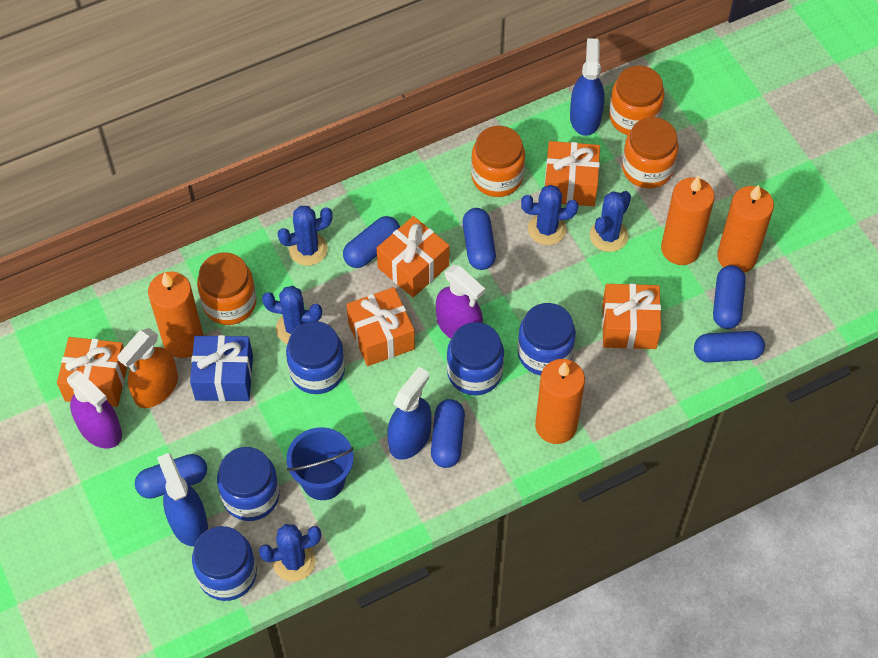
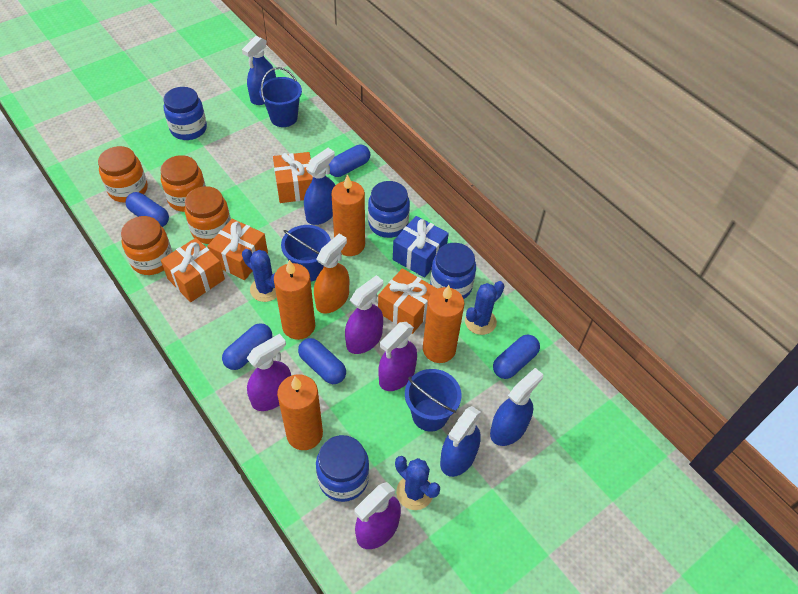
blue bucket: [286,427,354,500] = 1 -> [259,67,302,127] [281,225,331,281] [405,369,461,432] = 3
blue cactus: [259,524,321,582] [262,286,322,344] [277,206,333,266] [521,185,578,245] [590,191,631,252] = 5 -> [242,249,277,302] [395,456,440,510] [465,281,505,335] = 3
blue capsule: [135,454,207,499] [343,216,400,268] [431,399,465,468] [463,208,496,270] [694,331,765,362] [713,265,746,329] = 6 -> [125,192,169,227] [222,323,272,370] [298,338,346,384] [329,144,370,177] [493,335,540,379] = 5
blue jar: [192,526,257,601] [217,447,280,521] [286,321,345,394] [447,322,504,396] [517,303,576,376] = 5 -> [164,87,207,140] [316,435,369,502] [368,181,410,238] [430,243,476,299] = 4
blue spray bottle: [157,453,208,546] [387,367,432,460] [570,38,605,136] = 3 -> [242,36,276,105] [304,148,335,225] [440,406,481,477] [490,368,543,446] = 4
orange gift: [57,337,127,407] [346,287,415,366] [377,216,449,297] [545,141,600,206] [602,284,661,349] = 5 -> [161,238,225,302] [207,219,268,280] [273,152,313,203] [378,268,437,334] = 4
purple spray bottle: [67,370,122,449] [436,265,485,339] = 2 -> [247,334,291,411] [345,275,383,354] [354,482,401,549] [378,322,417,391] = 4

